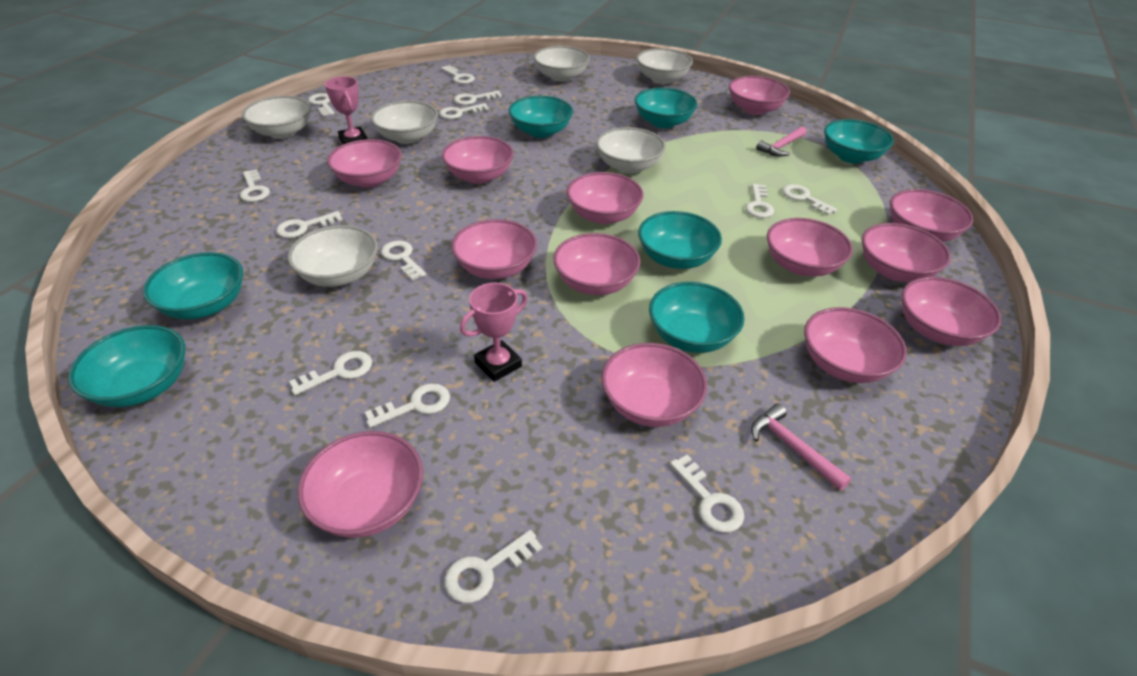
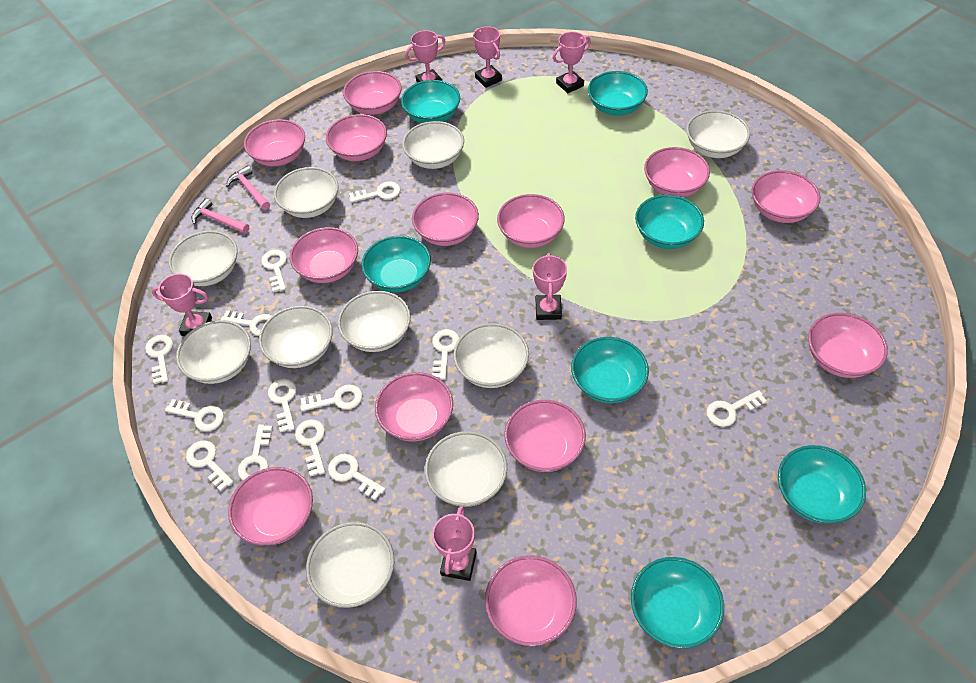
pink trophy: [325,76,367,144] [460,283,528,382] = 2 -> [152,273,212,336] [405,30,446,83] [432,506,477,581] [473,26,502,88] [533,253,567,320] [553,32,591,93] = 6
white bowl: [242,96,311,139] [288,225,378,287] [371,101,438,144] [533,46,590,82] [596,127,665,173] [636,48,693,84] = 6 -> [169,231,238,286] [176,320,251,384] [259,306,333,368] [274,167,339,218] [306,522,394,608] [338,291,411,352] [402,121,464,169] [425,431,507,507] [453,323,529,388] [686,110,750,158] = 10

